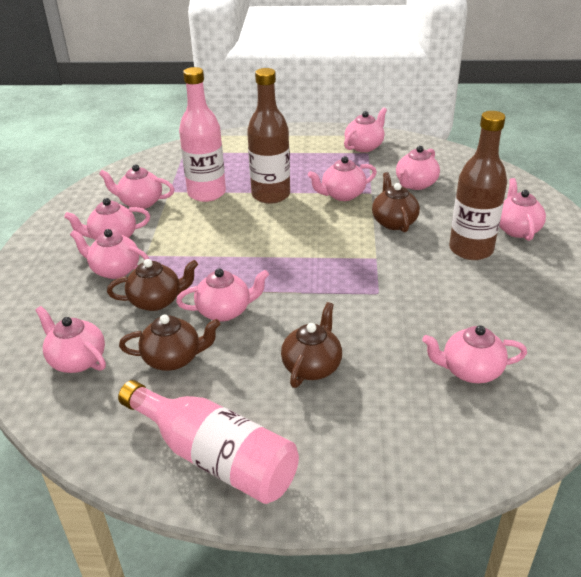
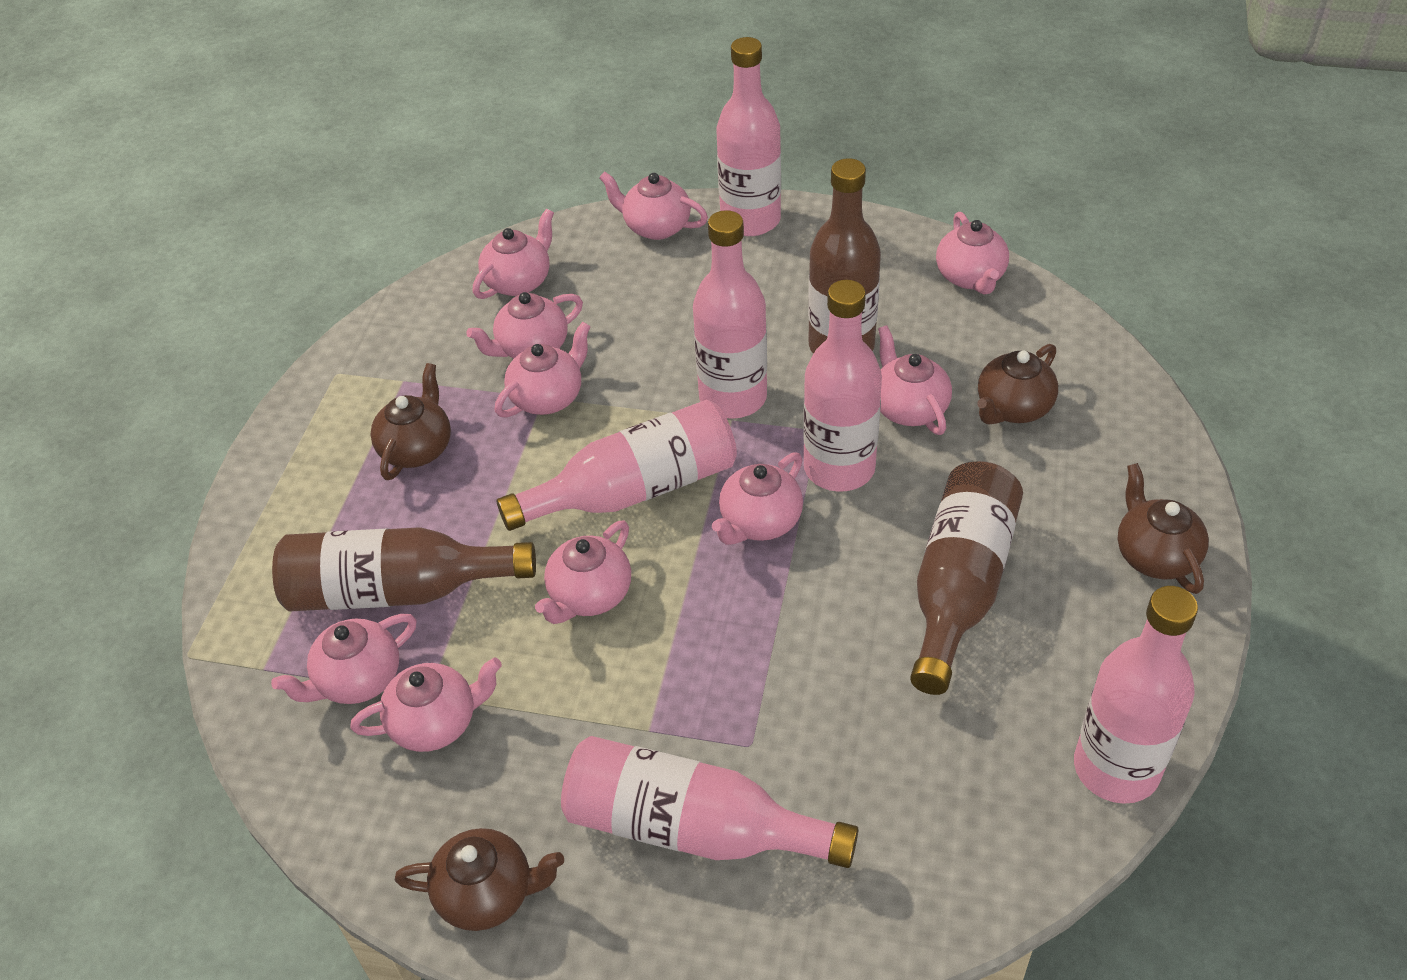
brown bottle: [247,68,290,204] [449,111,507,260] = 2 -> [272,527,536,612] [808,158,881,354] [910,461,1023,695] = 3
pink bottle: [118,380,299,504] [179,67,226,202] = 2 -> [497,400,737,531] [561,736,859,868] [693,210,767,419] [716,37,781,236] [803,280,882,492] [1074,586,1198,804] = 6

